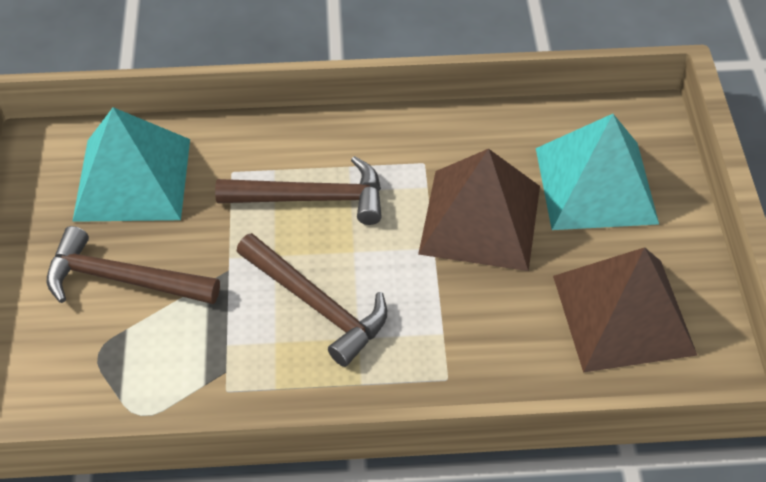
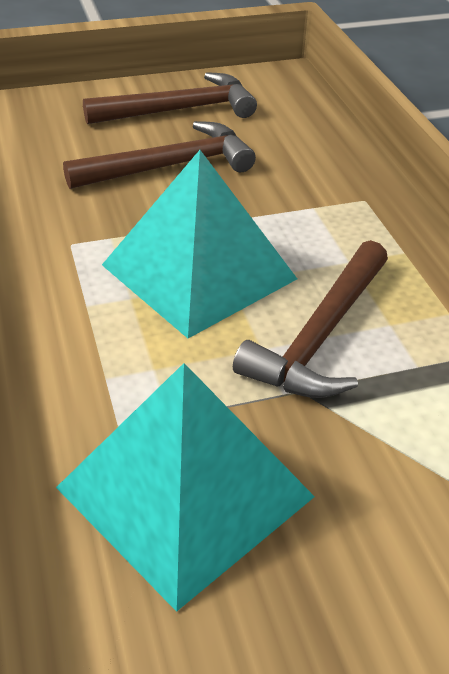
brown pyramid: [418,149,540,271] [553,247,697,373] = 2 -> none = 0

